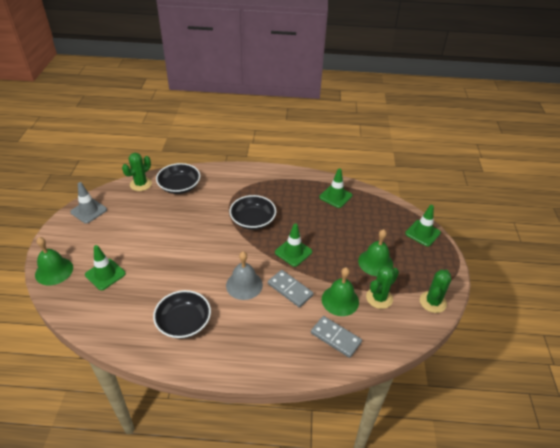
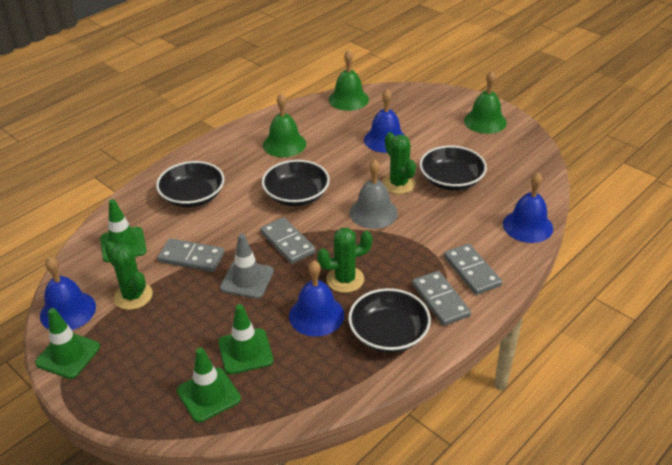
black bowl: [153,290,211,339] [156,163,200,194] [229,195,276,230] = 3 -> [156,161,225,208] [262,160,330,206] [348,288,431,353] [420,146,487,191] = 4
blue bell: none = 0 -> [40,257,96,330] [289,261,344,337] [364,89,405,153] [503,172,553,243] = 4
grey domino: [268,270,313,307] [311,316,362,358] = 2 -> [157,238,224,272] [260,217,316,264] [412,271,471,326] [444,244,502,295] = 4

